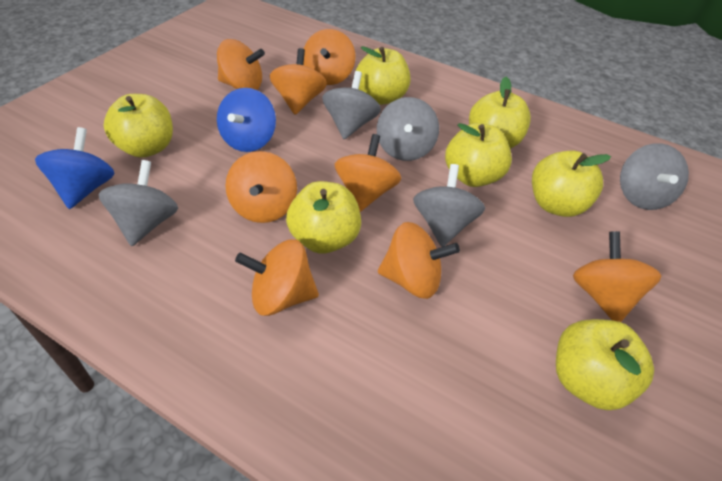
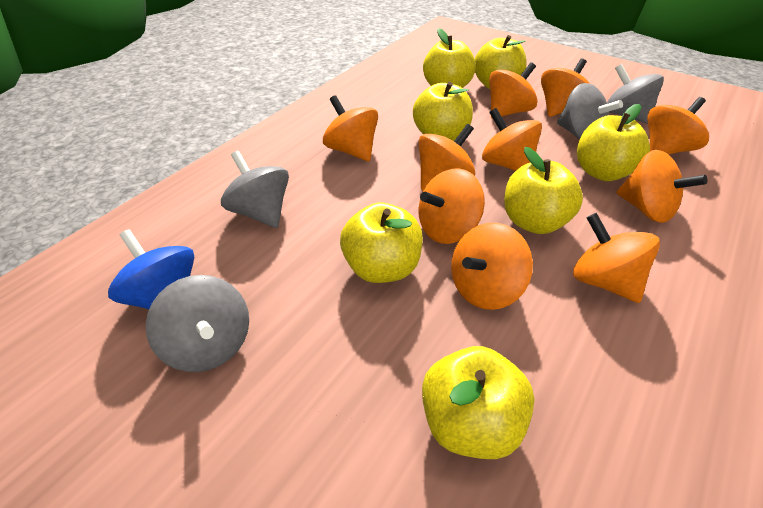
blue spinning top: [35,127,115,209] [217,88,276,152] = 2 -> [108,229,194,309] = 1
grey spinning top: [98,160,178,246] [322,71,381,139] [377,97,439,161] [413,164,485,247] [620,143,689,210] = 5 -> [146,275,249,372] [221,151,289,228] [557,83,623,140] [607,64,664,124] = 4
orange spinning top: [217,39,265,90] [225,151,297,223] [235,239,319,316] [270,48,327,115] [303,29,355,85] [335,134,401,212] [378,222,460,299] [573,231,661,322] = 8 -> [323,95,378,161] [419,124,475,191] [419,168,485,244] [451,223,533,310] [482,108,542,171] [489,62,538,119] [541,59,590,117] [573,213,660,303] [616,150,707,223] [647,97,709,155] = 10

